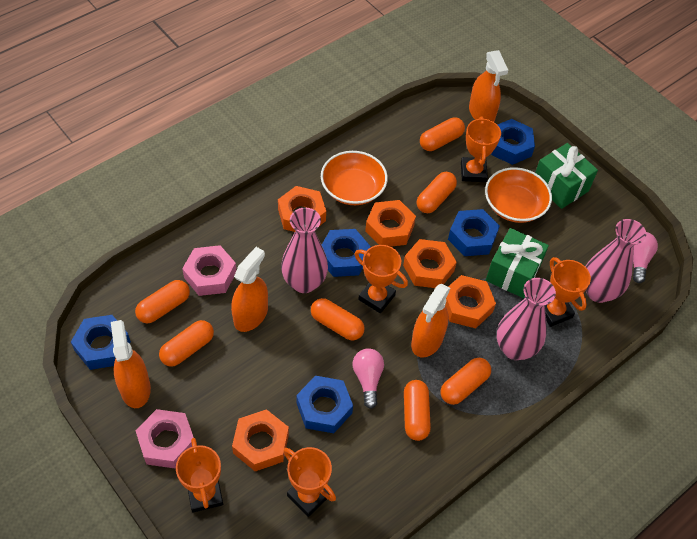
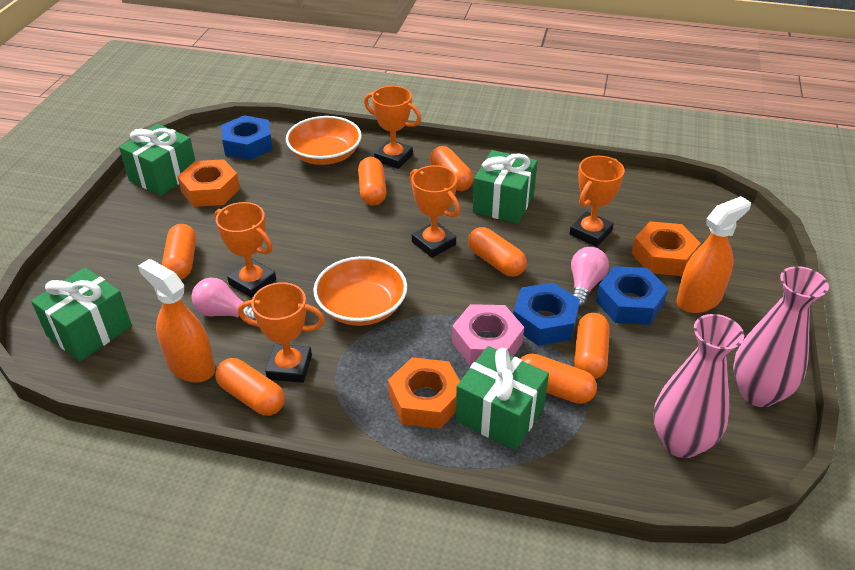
blue nut: [71,315,131,370] [297,376,353,433] [322,229,371,277] [448,209,500,256] [491,119,535,165] = 5 -> [221,115,273,160] [513,282,580,346] [596,266,668,325] = 3
green gift: [486,228,549,298] [535,143,598,209] = 2 -> [31,267,132,361] [119,124,195,196] [455,346,549,450] [473,150,537,224] = 4
orange nut: [232,409,289,471] [278,186,326,232] [365,200,416,247] [403,239,457,288] [445,275,496,328] = 5 -> [177,159,240,207] [388,357,460,429] [631,221,701,276] = 3
orange spray bottle: [111,320,151,408] [231,247,268,332] [411,284,450,358] [469,50,508,122] = 4 -> [138,259,215,383] [676,196,751,313] = 2
pink nut: [136,409,194,469] [182,245,236,296] = 2 -> [452,304,524,366] = 1
pink vase: [281,207,328,293] [497,278,556,360] [585,219,646,303] = 3 -> [653,314,744,458] [733,266,829,407] = 2

